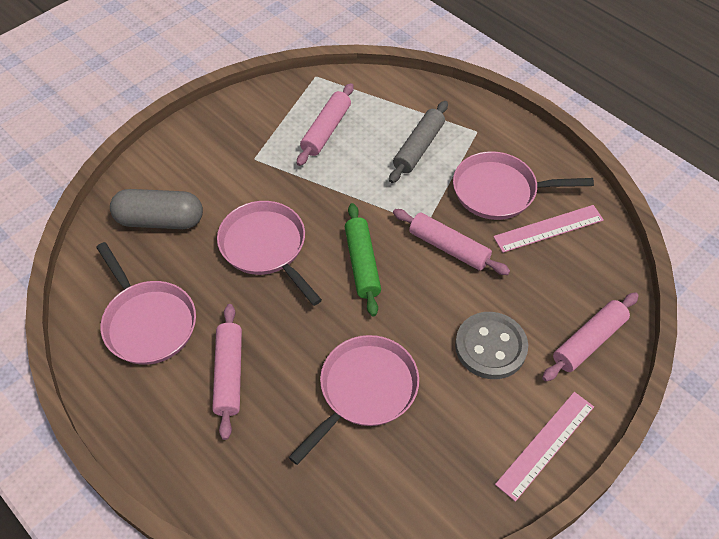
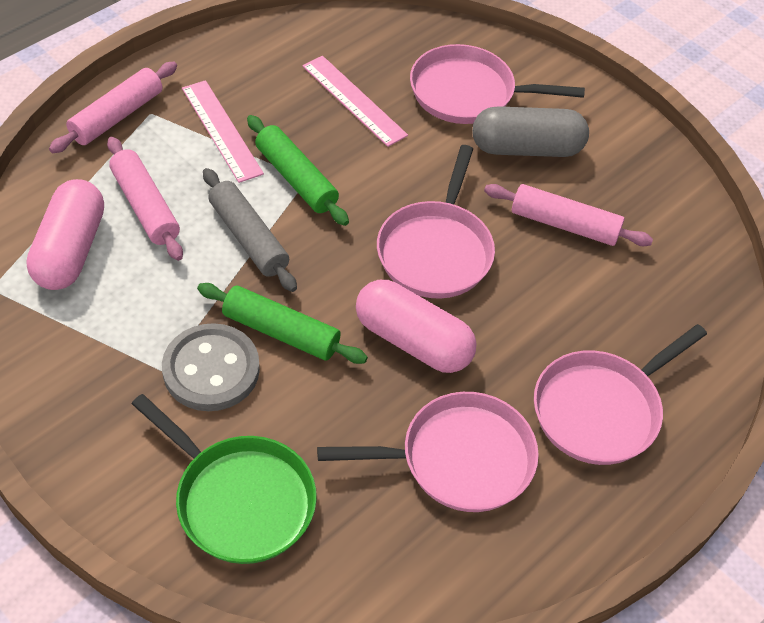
green pan: none = 0 -> [132,394,317,564] = 1
green rolling pin: [345,203,381,316] = 1 -> [197,283,368,364] [247,115,349,226] = 2
pink capsule: none = 0 -> [26,179,104,290] [356,280,477,373] = 2
pink rolling pin: [212,304,242,440] [297,83,354,166] [393,209,510,275] [542,292,639,382] = 4 -> [49,62,177,153] [107,137,183,261] [484,184,653,246] = 3

